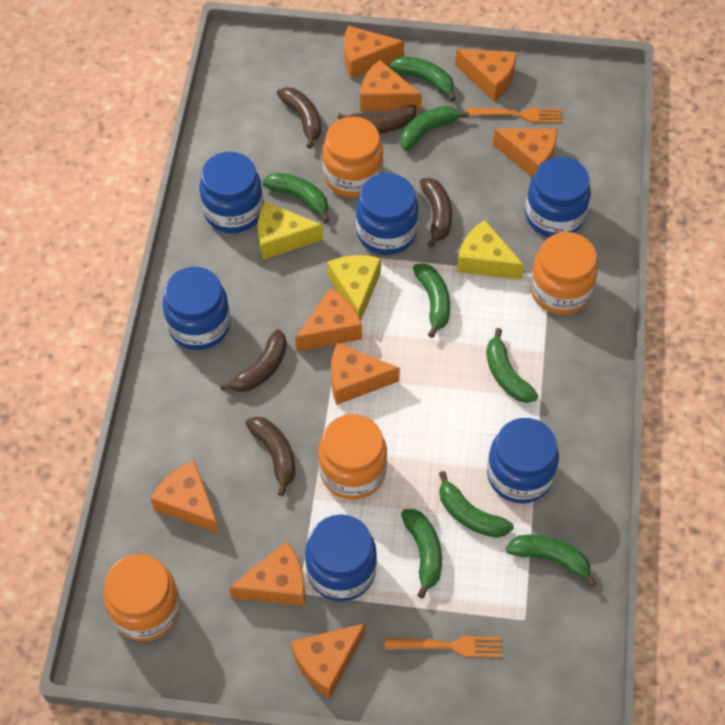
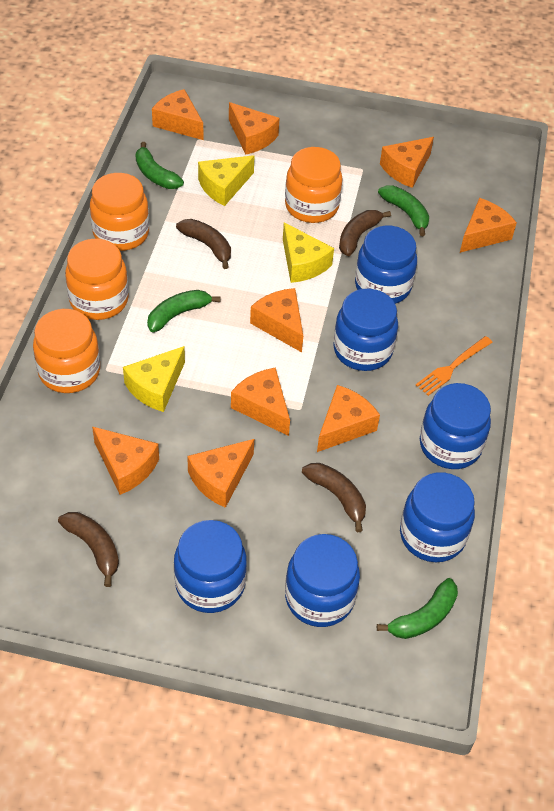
brown banana: [220,329,287,392] [246,416,295,496] [277,87,321,149] [337,105,417,133] [420,178,452,248] = 5 -> [58,512,119,587] [176,219,231,269] [302,463,366,532] [339,210,391,256] = 4
green banana: [262,173,329,223] [389,56,456,101] [400,106,469,151] [401,509,442,598] [413,263,450,338] [439,471,513,538] [486,328,538,403] [506,535,597,587] = 8 -> [135,142,184,189] [147,290,221,332] [377,578,458,639] [378,186,429,236] = 4
orange fork: [385,636,502,657] [466,108,561,123] = 2 -> [416,336,493,396] = 1

